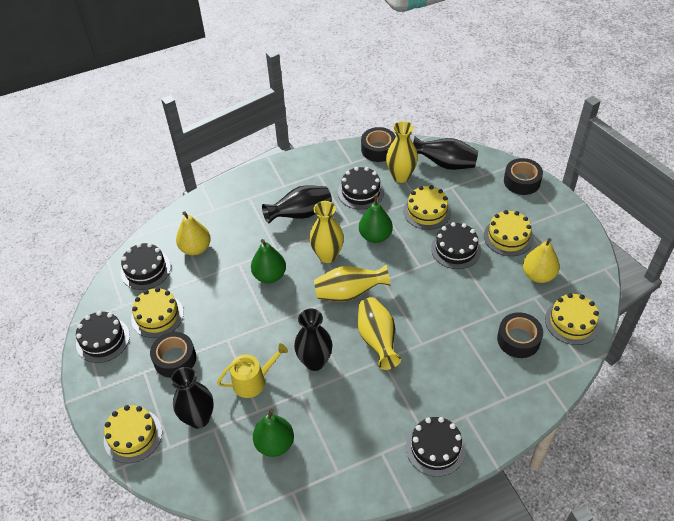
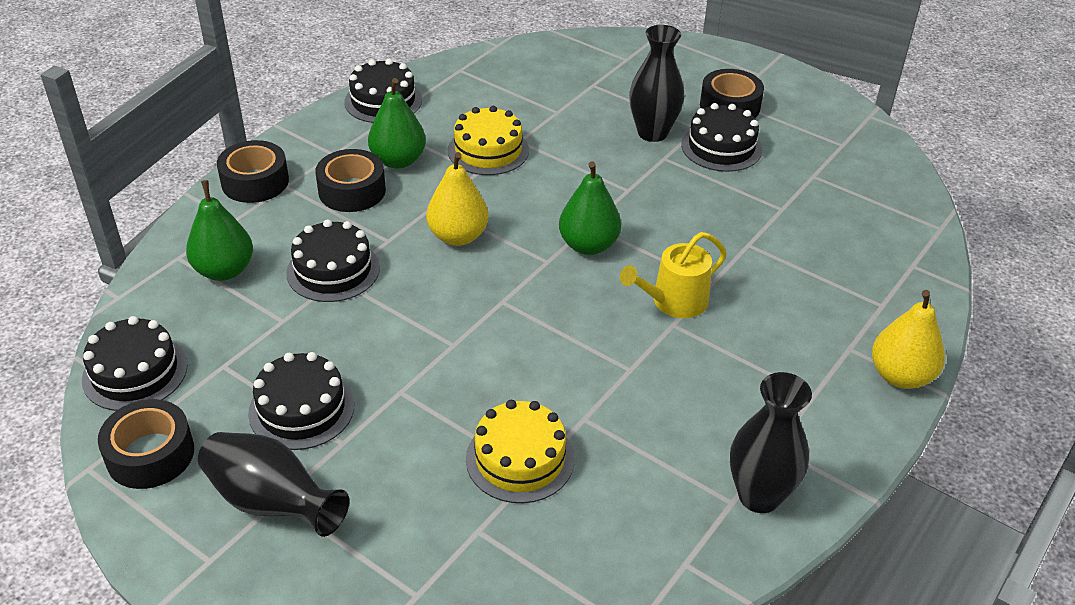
black vase: [171,367,214,428] [262,185,332,223] [294,308,332,371] [413,137,478,170] = 4 -> [198,432,349,537] [629,25,684,142] [730,372,812,513] = 3
yellow cake: [104,405,162,463] [131,287,184,338] [403,185,451,230] [484,210,533,256] [545,293,600,345] = 5 -> [448,106,529,175] [466,400,574,503] = 2
yellow vase: [309,201,344,263] [314,265,391,302] [358,297,401,370] [386,121,418,183] = 4 -> none = 0

